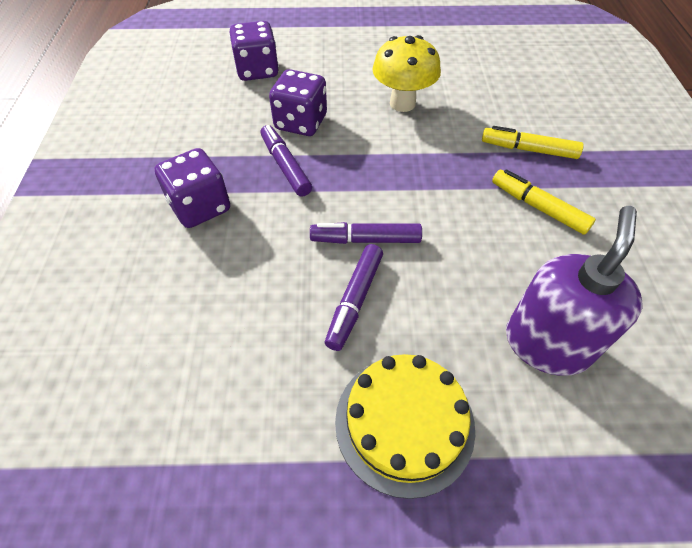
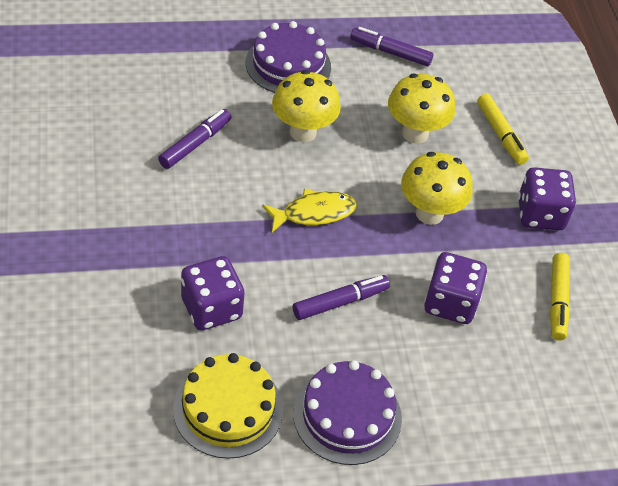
purple cake: none = 0 -> [246,21,331,93] [293,360,402,465] = 2
purple soap dispenser: [506,206,643,376] = 1 -> none = 0
yellow fish: none = 0 -> [262,189,357,233] = 1
yellow mushroom: [372,35,441,112] = 1 -> [272,70,341,142] [388,74,455,144] [401,152,473,225] = 3

